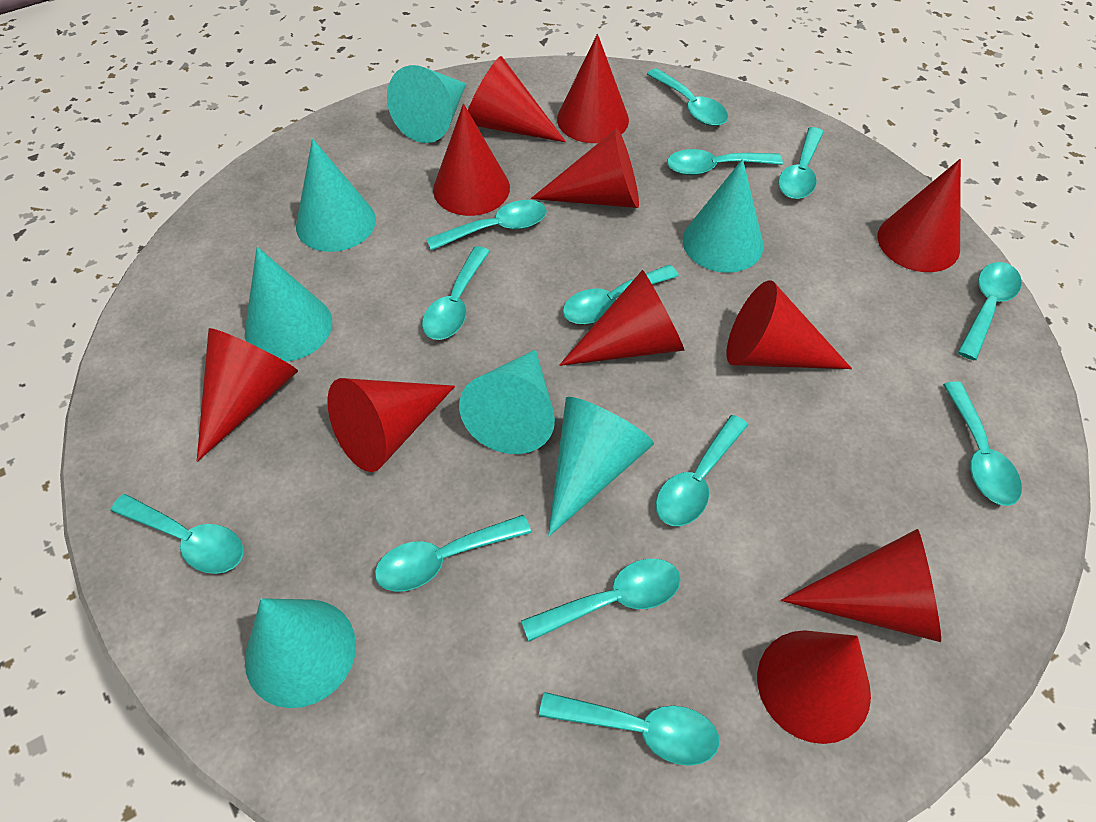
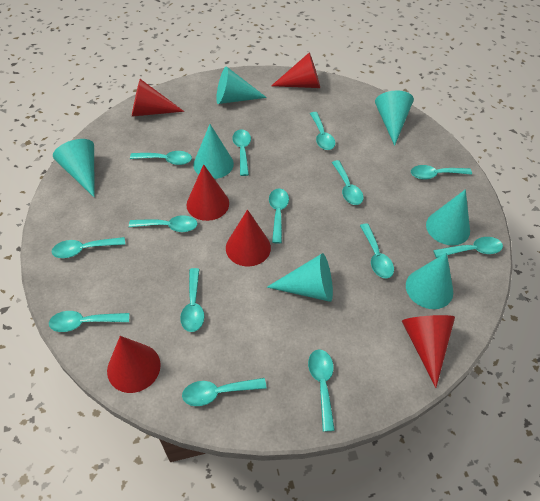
red cone: [197,328,298,462] [327,378,455,472] [433,104,510,216] [468,56,566,142] [531,128,639,208] [557,34,629,143] [559,270,684,366] [727,280,852,369] [757,630,871,744] [781,529,941,642] [877,159,961,272] = 11 -> [107,336,161,393] [132,79,184,117] [187,164,229,221] [226,210,271,266] [271,52,320,88] [402,315,455,388] = 6
turquoise spoon: [110,494,243,574] [375,515,531,592] [422,246,490,340] [427,200,547,250] [521,559,681,642] [539,692,720,766] [563,265,679,324] [647,68,728,126] [656,415,748,526] [667,149,783,175] [778,127,824,199] [943,381,1022,506] [958,262,1022,360] = 13 -> [49,311,129,332] [52,237,125,258] [129,215,198,232] [130,151,192,165] [180,268,204,332] [182,378,266,406] [232,129,251,176] [269,188,289,244] [308,349,335,432] [310,112,335,150] [332,160,364,205] [360,224,394,278] [411,165,472,180] [433,237,503,258] = 14

